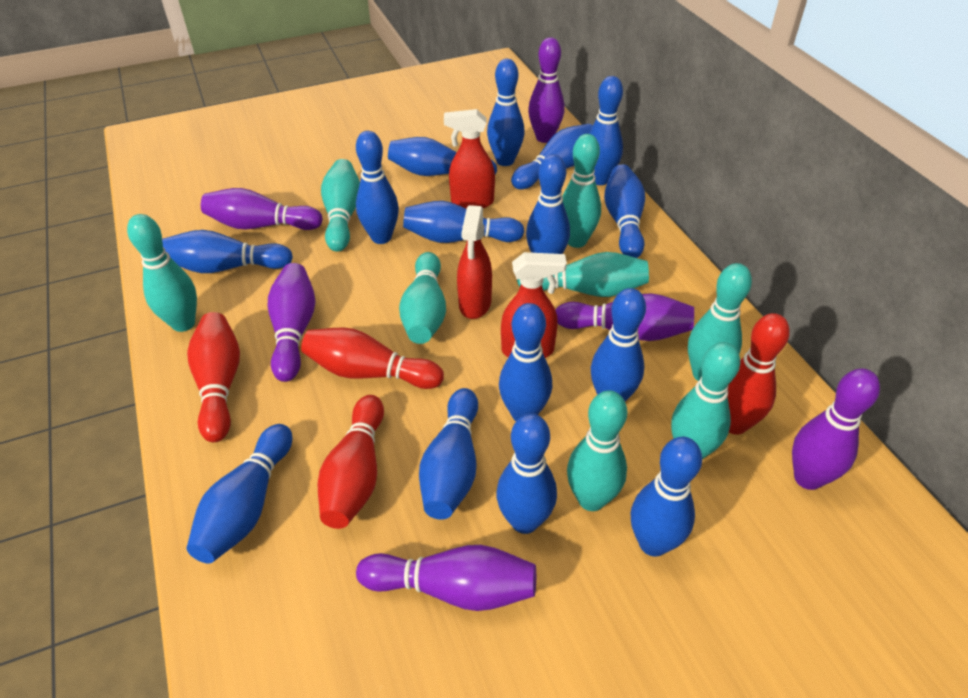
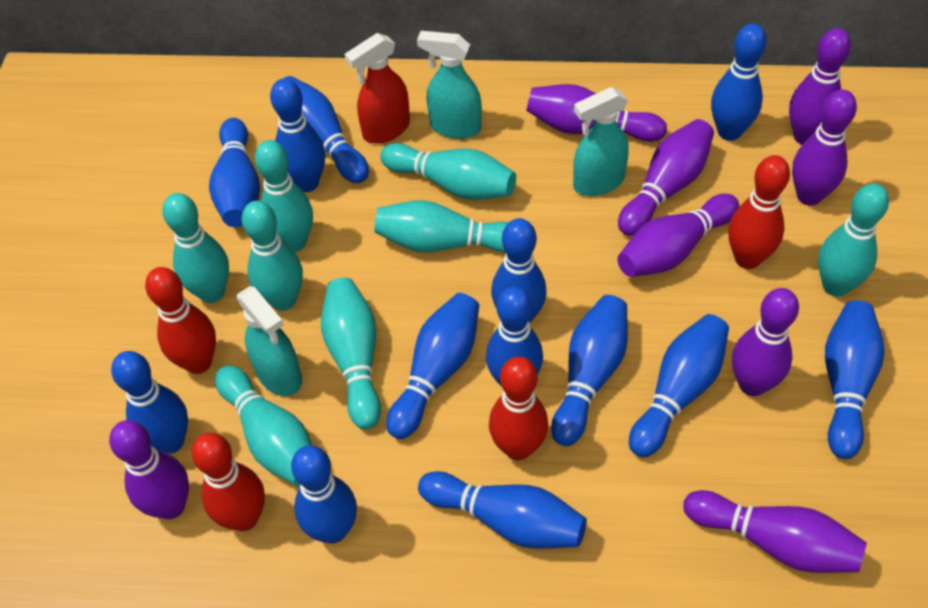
blue bowling pin: [162,230,293,273] [187,424,292,564] [356,131,399,244] [388,137,497,176] [403,201,524,243] [419,388,478,520] [487,59,525,166] [496,413,557,534] [499,303,552,421] [511,124,593,189] [526,154,570,254] [589,76,623,185] [591,288,646,401] [604,164,645,258] [631,437,702,557] = 15 -> [111,351,188,454] [209,118,260,227] [270,78,325,192] [283,76,369,183] [291,445,357,543] [386,293,479,439] [418,471,587,549] [486,286,543,386] [491,218,547,323] [551,295,628,446] [629,314,729,457] [711,23,767,141] [825,300,885,459] = 13
purple bowling pin: [201,188,323,230] [268,263,315,382] [356,545,536,611] [528,37,564,143] [555,293,694,341] [792,368,880,490] = 6 -> [109,420,189,519] [526,84,667,142] [617,194,739,277] [618,119,714,236] [683,490,867,573] [732,288,799,396] [789,28,851,145] [792,89,857,206] = 8
red spray bottle: [444,109,495,209] [457,205,492,319] [501,252,567,358] = 3 -> [345,33,410,143] = 1
turquoise spray bottle: none = 0 -> [237,286,302,396] [417,31,482,139] [573,87,629,196] = 3

